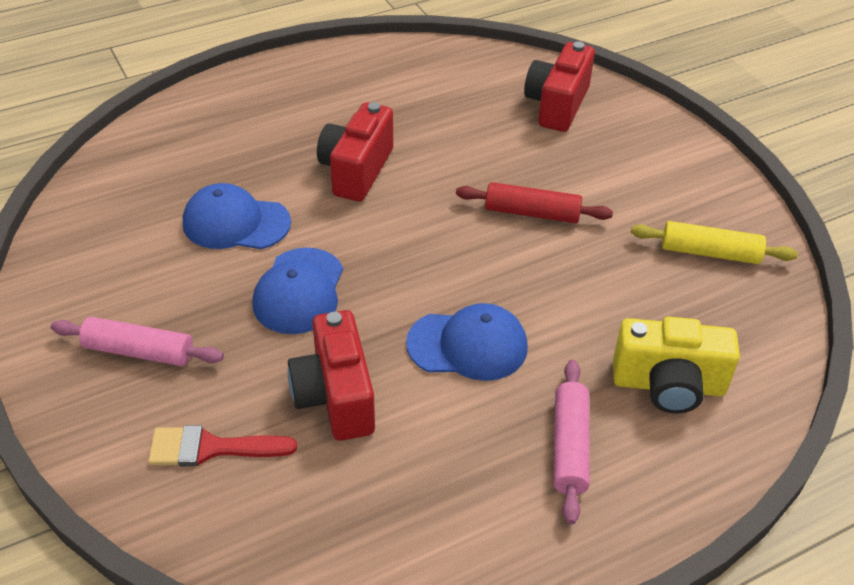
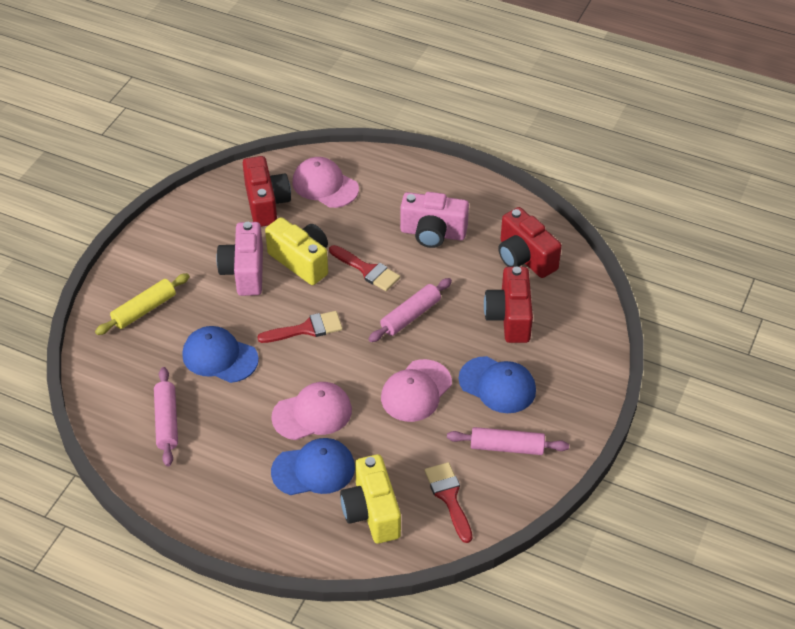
pink camera: none = 0 -> [216,222,263,296] [400,192,469,248] = 2
pink cap: none = 0 -> [271,382,352,440] [292,157,359,208] [381,359,452,422] = 3
pink rolling pin: [51,317,224,366] [553,360,590,524] = 2 -> [154,367,178,466] [369,278,452,342] [447,427,569,455] = 3
red brush: [148,425,297,466] = 1 -> [257,311,343,343] [329,245,400,291] [425,462,472,543] = 3
red rolling pin: [456,182,613,223] = 1 -> none = 0
yellow camera: [613,317,740,413] = 1 -> [265,217,328,285] [340,454,401,544] = 2

